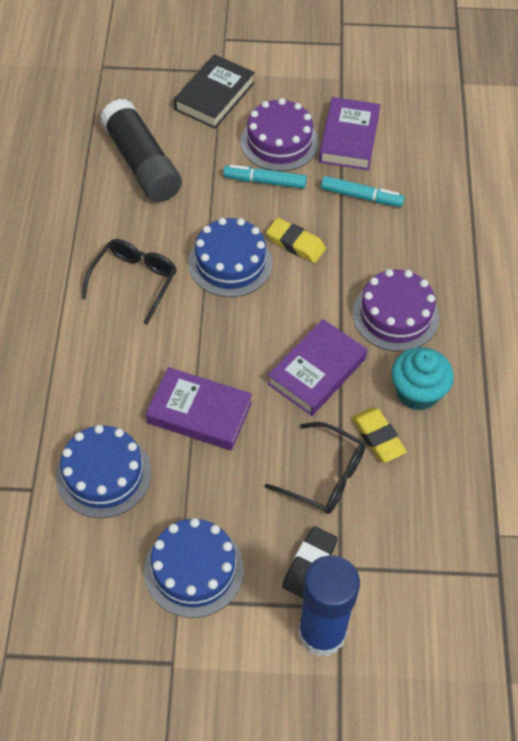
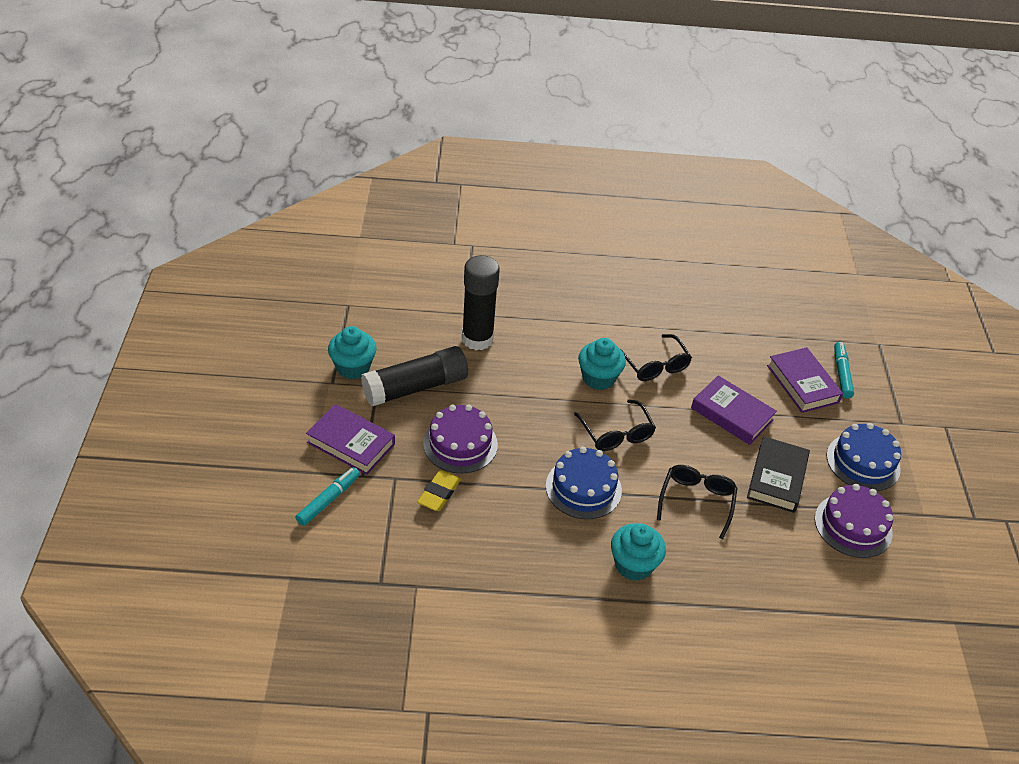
black eraser: [282,526,337,599] = 1 -> none = 0
black glasses: [82,239,177,324] [265,422,366,514] = 2 -> [574,399,656,451] [619,334,692,381] [657,465,738,539] = 3
black glue stick: [100,99,182,202] = 1 -> [361,346,468,407] [462,255,500,350] = 2
blue cake: [56,425,151,518] [144,518,244,618] [189,218,272,297] = 3 -> [546,447,622,519] [827,423,901,491] = 2
blue glue stick: [298,555,360,657] = 1 -> none = 0
turquoise cupcake: [391,347,454,411] = 1 -> [328,326,377,379] [578,338,626,390] [611,523,666,581] = 3
yellow eraser: [266,218,326,263] [352,408,407,462] = 2 -> [417,470,461,511] = 1

